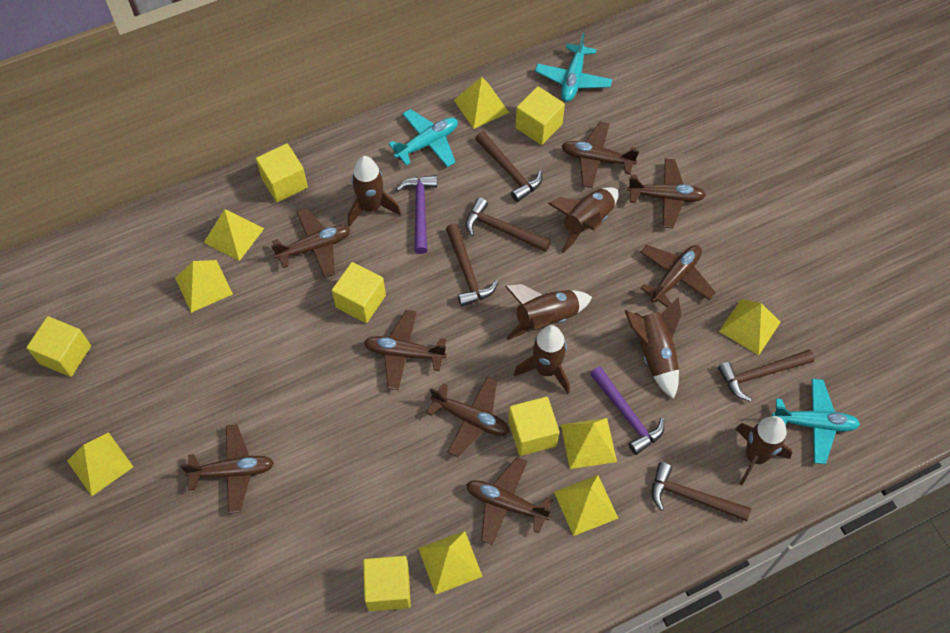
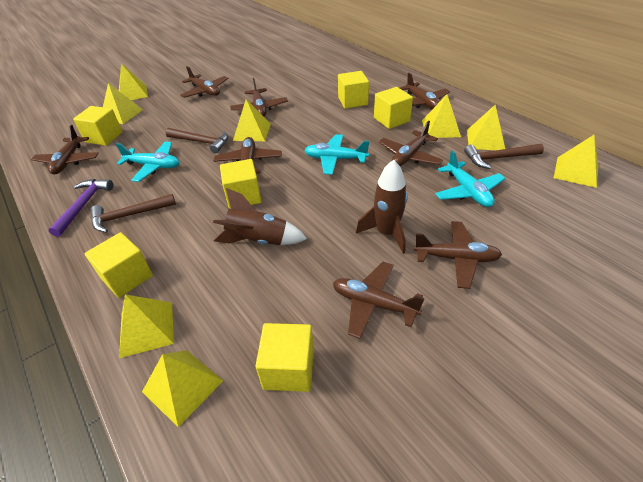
brown hammer: [446,224,498,307] [466,197,551,252] [475,131,542,202] [651,462,751,521] [718,350,814,401] = 5 -> [90,194,176,232] [165,128,228,153] [464,144,544,169] = 3
brown rocket: [348,156,401,227] [505,284,592,340] [514,325,570,394] [548,187,619,253] [625,297,681,399] [735,416,792,485] = 6 -> [213,188,307,245] [356,160,408,254] = 2
purple hammer: [396,175,437,254] [590,366,664,455] = 2 -> [48,179,113,237] = 1

